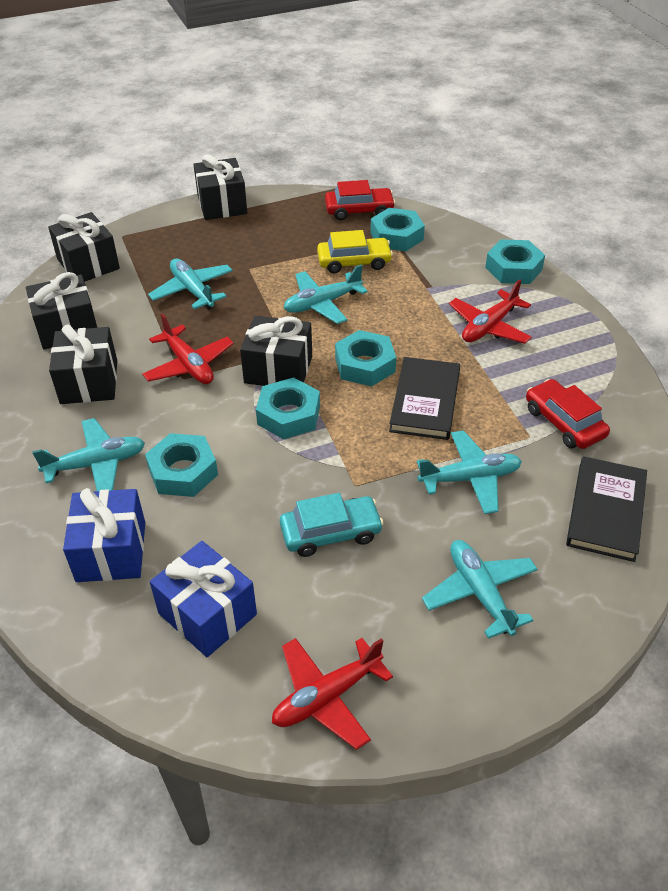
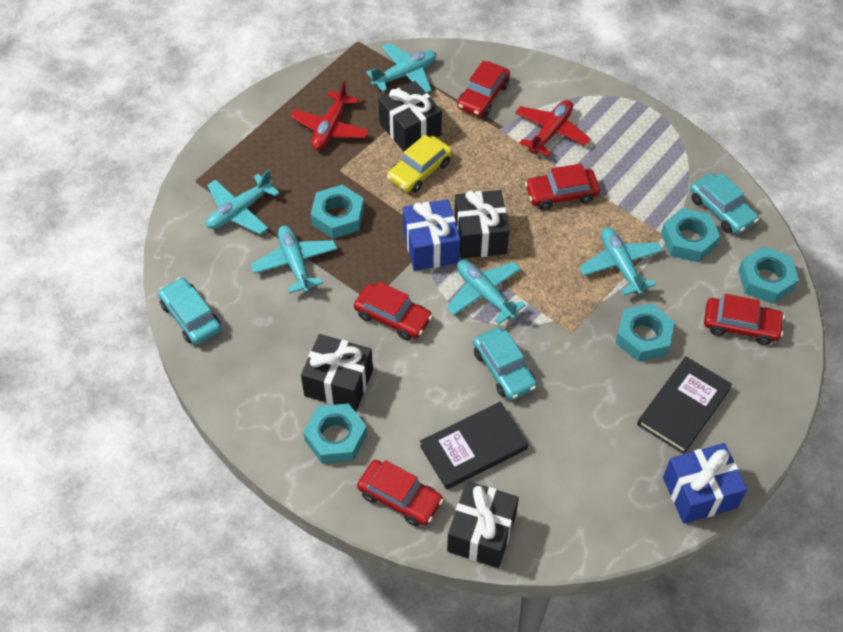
black gift: [26,272,97,350] [48,212,120,282] [49,324,117,404] [193,154,247,220] [240,316,312,386] = 5 -> [301,334,373,411] [378,81,442,151] [447,481,519,568] [454,190,509,259] = 4
red car: [325,180,395,220] [526,379,610,449] = 2 -> [354,282,433,340] [357,460,443,526] [457,61,510,117] [525,164,600,210] [704,294,785,345] = 5
red plane: [142,314,234,384] [272,638,393,750] [449,279,532,344] = 3 -> [291,81,369,150] [515,100,591,156] = 2
turquoise car: [280,493,384,557] = 1 -> [158,277,221,345] [473,327,537,400] [690,173,759,234] = 3

